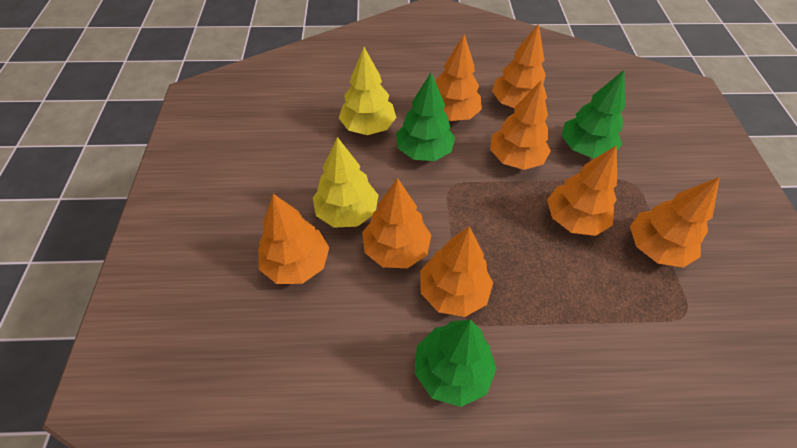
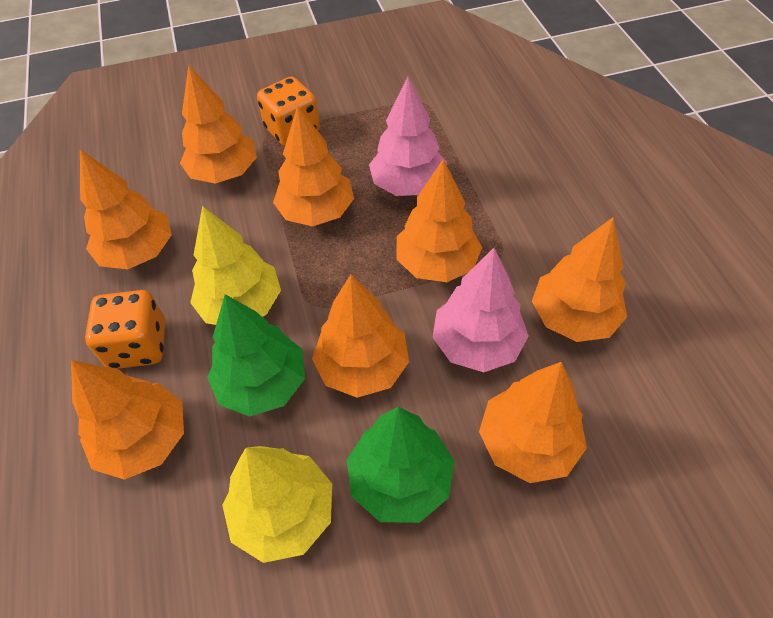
green tree: [396,73,455,161] [415,320,497,407] [562,70,625,158] = 3 -> [207,294,305,417] [347,407,454,523] = 2
orange dice: none = 0 -> [85,290,166,369] [257,77,320,146] = 2
pink tree: none = 0 -> [369,77,447,196] [432,248,529,372] = 2

